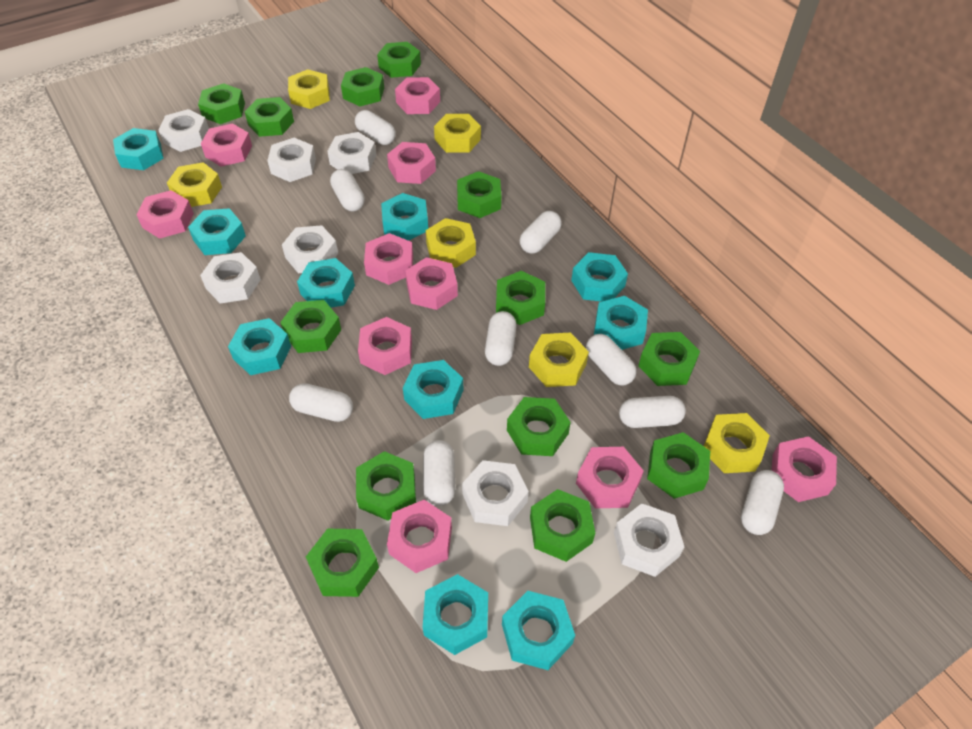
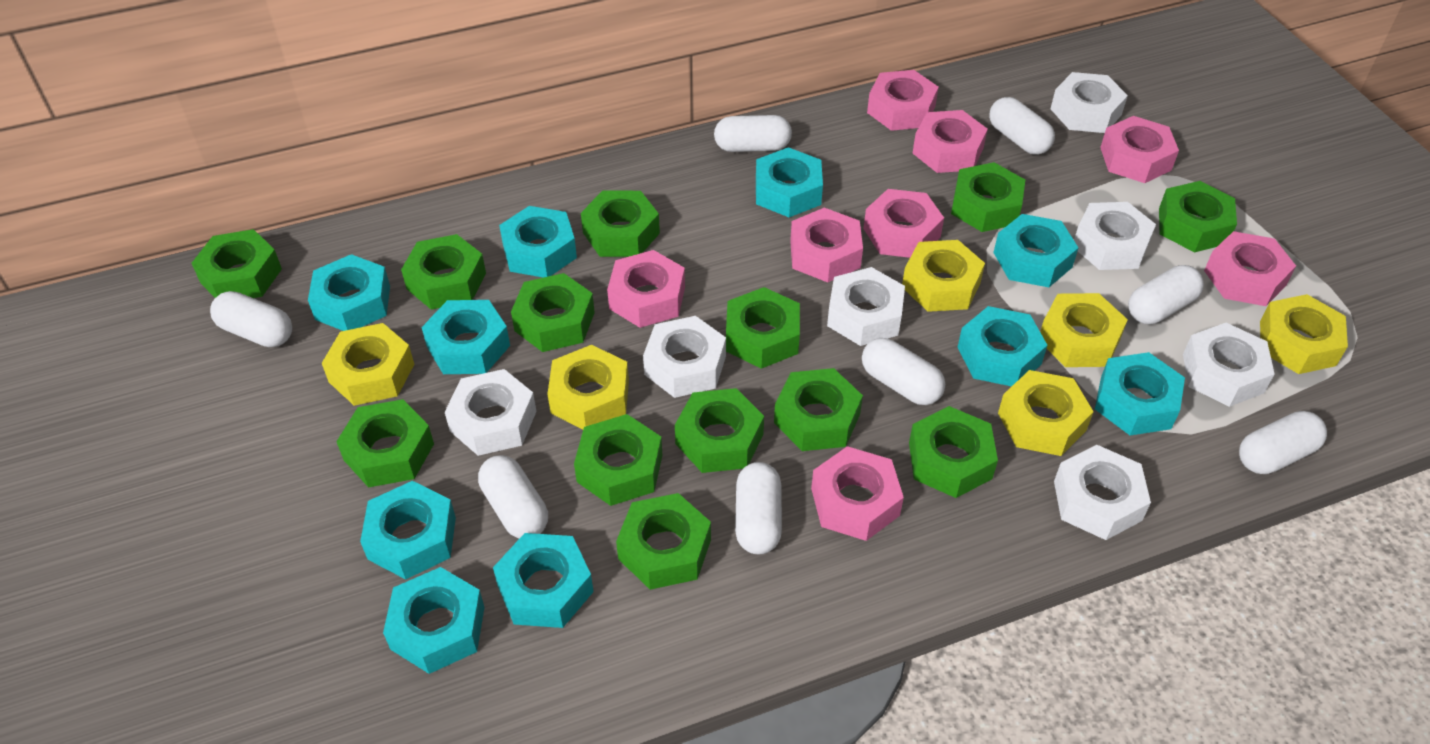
pink nut: [136,190,194,239] [201,123,252,167] [358,317,412,375] [364,233,413,285] [387,142,436,184] [387,500,452,573] [395,77,440,114] [405,257,458,310] [576,447,644,508] [771,436,837,502] = 10 -> [607,250,685,328] [790,208,863,282] [811,446,904,541] [863,189,944,258] [867,70,939,131] [913,110,988,173] [1100,116,1179,183] [1204,231,1296,306] = 8
white capsule: [289,383,353,422] [330,169,365,211] [355,110,396,145] [423,440,455,506] [485,311,516,366] [520,211,562,254] [586,334,637,385] [619,396,686,428] [741,470,784,535] = 9 -> [210,291,292,347] [478,455,548,539] [714,115,792,152] [735,462,782,554] [862,338,945,405] [989,97,1055,155] [1128,265,1204,324] [1239,411,1327,474] = 8

